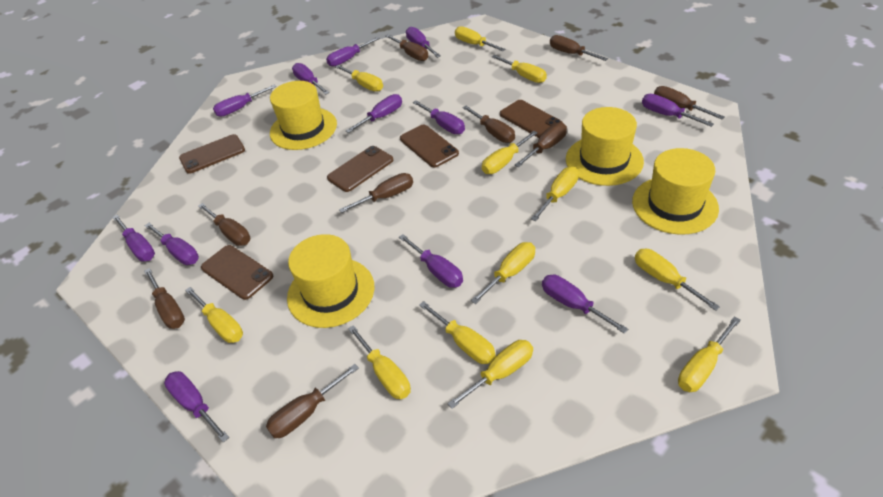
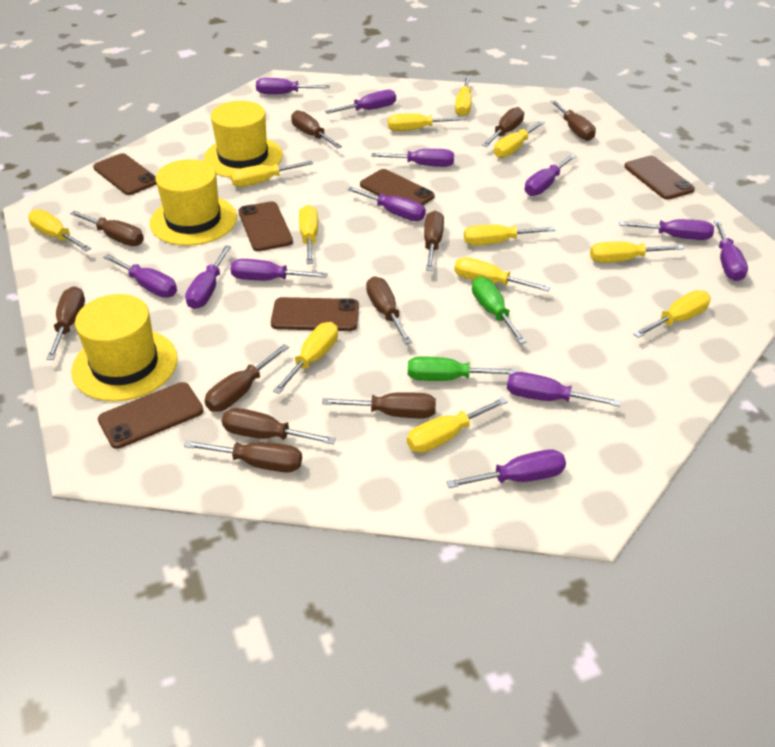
brown phone: [179,134,245,174] [201,245,273,300] [327,146,393,192] [400,125,459,168] [500,100,563,138] = 5 -> [93,153,157,195] [98,382,204,449] [238,201,293,251] [271,297,359,331] [360,169,435,205] [624,156,695,200] = 6
brown screwdriver: [144,268,185,329] [198,203,250,246] [266,364,359,438] [339,173,413,213] [386,34,428,61] [462,106,515,143] [515,123,567,167] [550,35,608,61] [654,86,725,119] = 9 -> [46,286,85,360] [70,210,144,246] [184,440,302,472] [205,344,289,412] [222,408,336,444] [291,110,342,149] [322,392,436,418] [366,277,412,344] [424,210,444,271] [482,107,524,147] [550,100,596,141] = 11
green screwdriver: none = 0 -> [408,356,517,381] [472,277,527,344] = 2
yellow hat: [270,81,337,150] [287,234,374,328] [566,107,644,186] [632,148,719,235] = 4 -> [71,294,178,401] [150,159,237,246] [204,101,283,178] = 3

